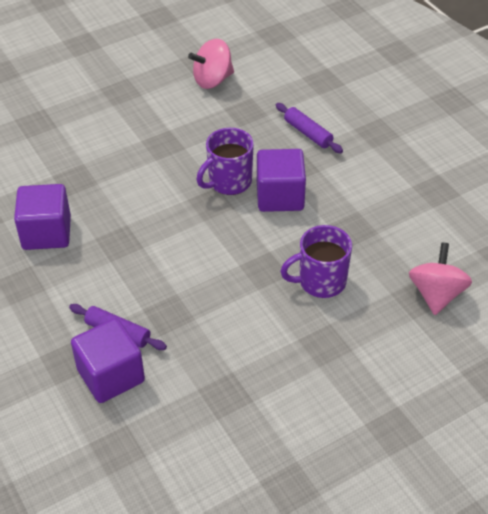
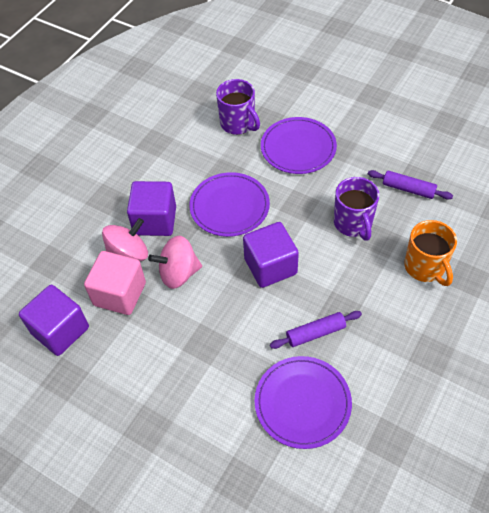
orange mug: none = 0 -> [404,220,457,286] = 1
pink cube: none = 0 -> [84,251,146,315] = 1
purple plate: none = 0 -> [189,172,270,237] [255,356,352,449] [261,117,337,174] = 3

